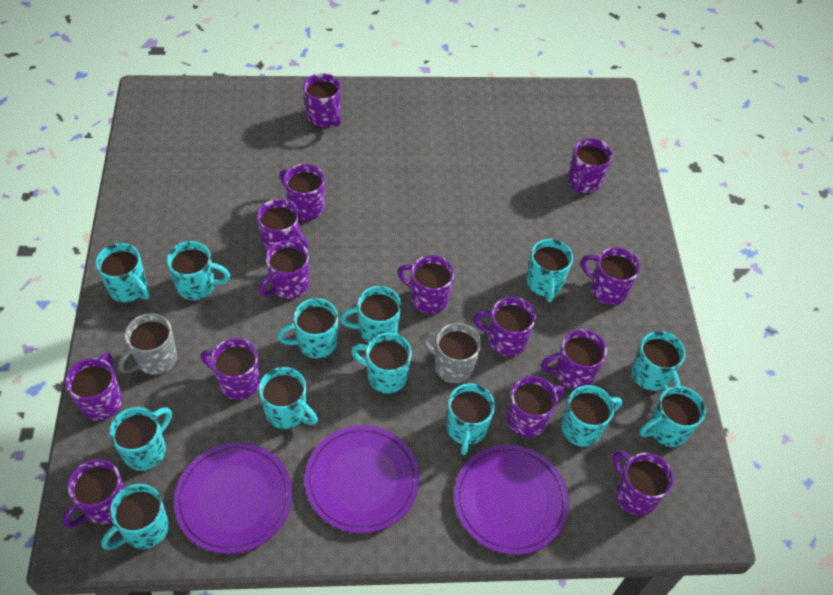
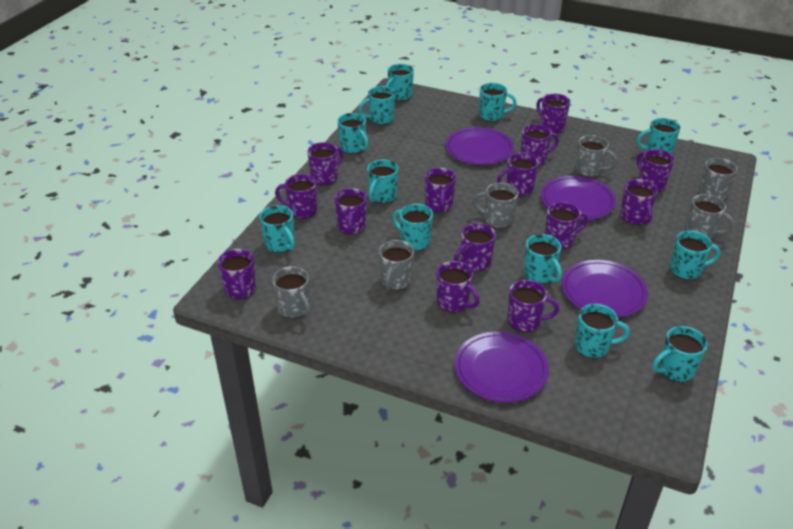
grey mug: [118,313,177,375] [421,323,481,383] = 2 -> [272,266,311,318] [379,240,414,290] [473,183,518,229] [575,135,617,177] [685,194,735,240] [699,158,738,200] = 6
purple plate: [174,443,292,554] [305,425,420,533] [454,445,569,555] = 3 -> [446,127,514,165] [455,332,549,403] [541,176,616,221] [562,260,648,318] = 4
turquoise mug: [95,243,150,303] [101,484,169,550] [109,407,172,471] [167,241,230,300] [259,367,318,429] [277,298,338,359] [340,286,401,343] [351,333,412,393] [446,383,495,455] [526,239,573,302] [561,385,622,447] [631,331,685,391] [640,386,706,447] = 13 -> [259,205,295,253] [337,113,369,154] [358,86,395,125] [367,159,398,204] [386,64,414,101] [392,204,433,251] [479,83,517,121] [524,234,562,284] [575,304,630,358] [637,118,680,154] [652,326,707,382] [670,230,720,280] = 12

